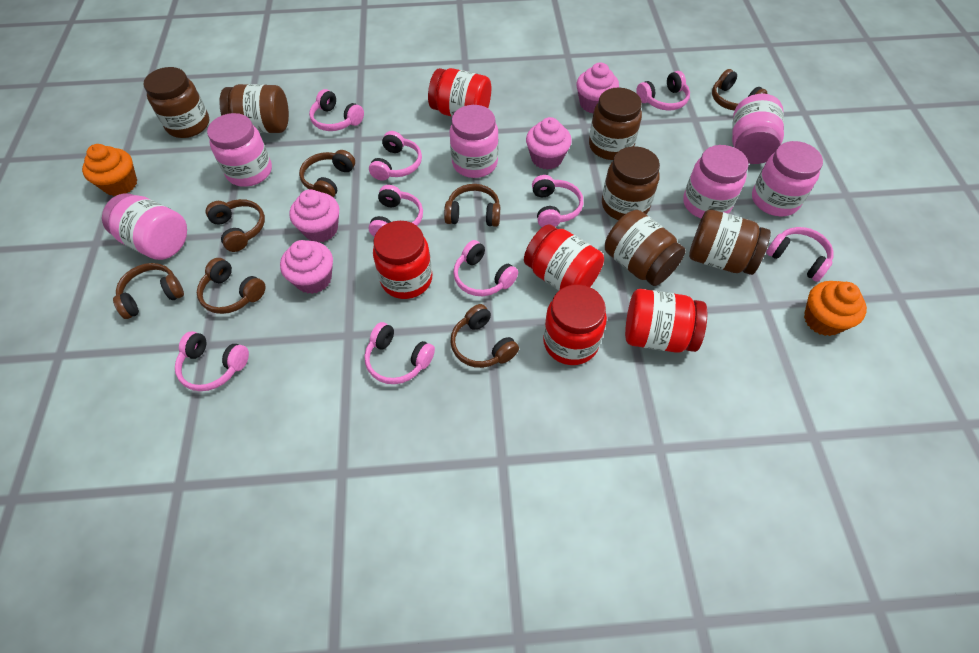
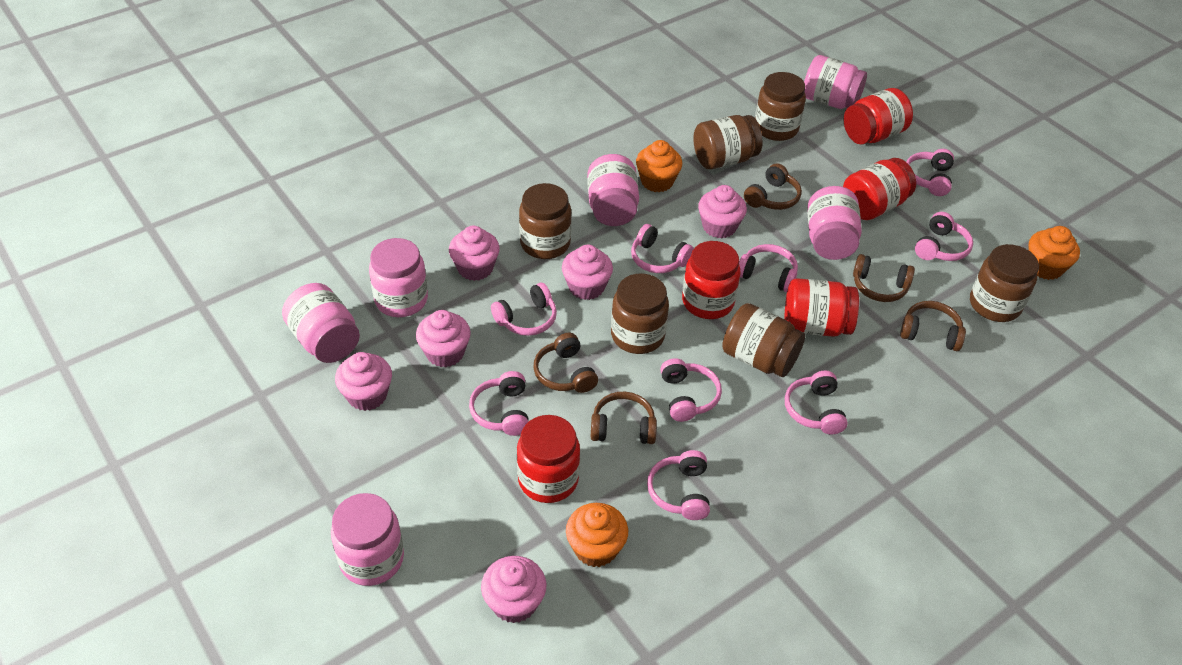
brown headphones: [113,263,184,319] [197,258,266,314] [206,199,265,252] [299,150,355,198] [444,184,500,227] [450,304,519,368] [712,69,767,111] = 7 -> [533,333,598,393] [591,392,657,444] [744,163,802,210] [853,254,915,302] [900,301,966,351] = 5
orange cupcake: [82,144,137,196] [804,281,867,336] = 2 -> [566,503,628,567] [636,140,682,192] [1028,226,1080,280] = 3
pink cupcake: [280,240,333,294] [289,189,339,243] [526,117,572,170] [576,63,619,113] = 4 -> [335,352,392,411] [416,310,471,367] [449,226,500,281] [481,556,547,623] [562,245,613,300] [698,185,747,238] = 6

